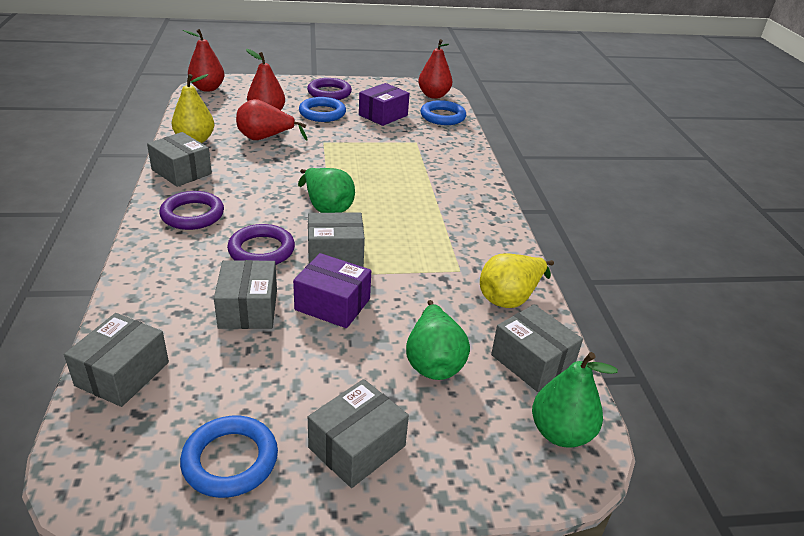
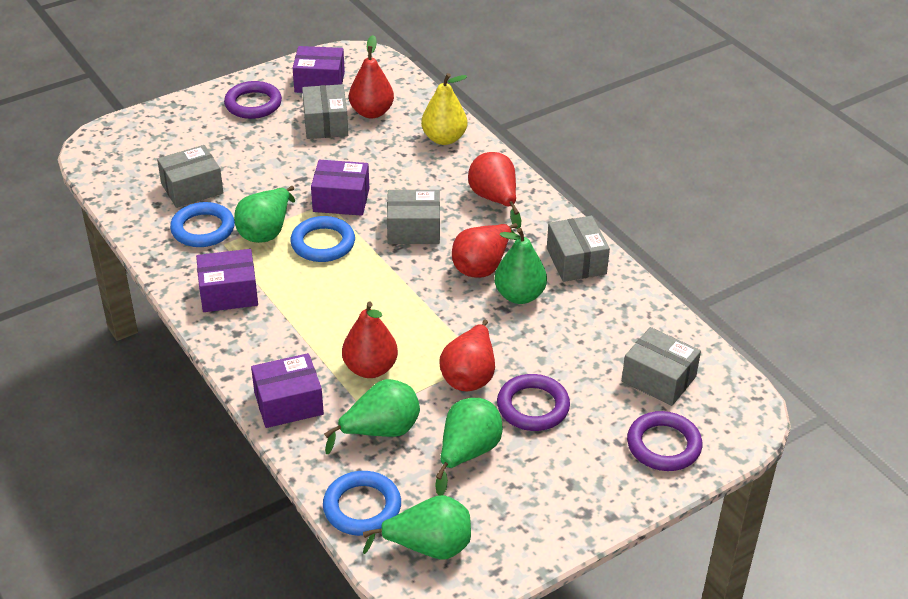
green pear: [298,168,355,213] [406,300,470,380] [532,352,618,448] = 3 -> [234,186,295,243] [324,379,420,454] [363,495,471,559] [435,398,503,496] [494,228,547,304] = 5
grey box: [64,313,169,407] [147,132,212,187] [214,260,277,329] [308,213,365,267] [308,379,409,488] [491,305,583,392] = 6 -> [157,145,223,208] [302,84,348,139] [387,190,440,244] [547,216,610,282] [622,327,701,406] = 5
purple box: [293,253,371,328] [359,83,410,126] = 2 -> [196,249,258,312] [251,353,324,428] [293,46,345,93] [311,160,369,216] = 4
red pear: [183,29,224,92] [236,99,307,141] [246,49,285,110] [418,39,452,99] = 4 -> [342,302,398,378] [349,35,394,118] [439,320,495,391] [452,223,518,278] [468,152,521,229] = 5
yellow pear: [172,74,214,143] [480,253,554,308] = 2 -> [421,73,468,145] = 1

